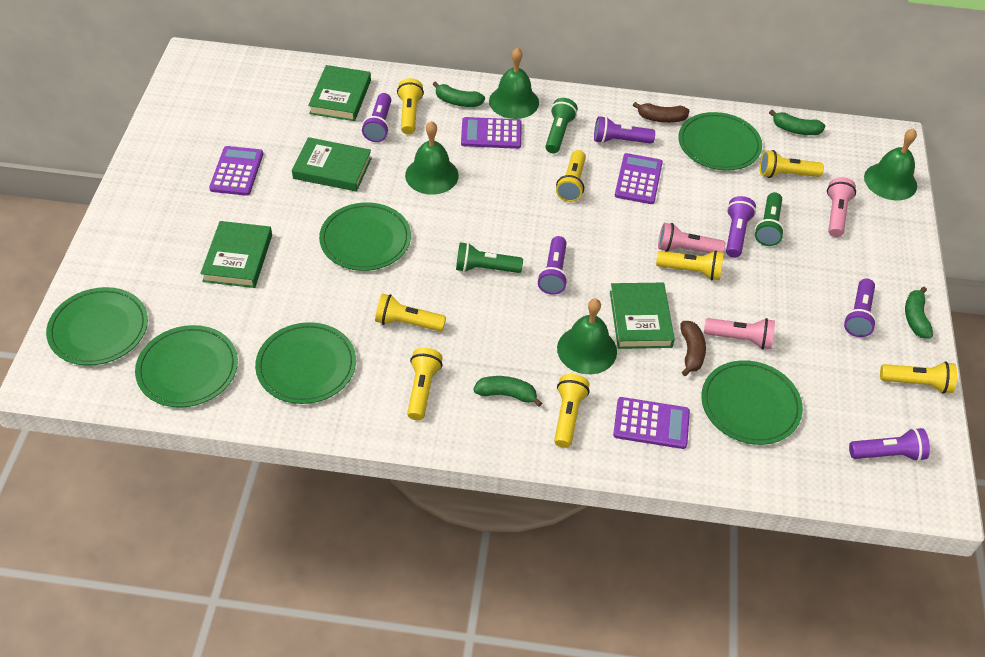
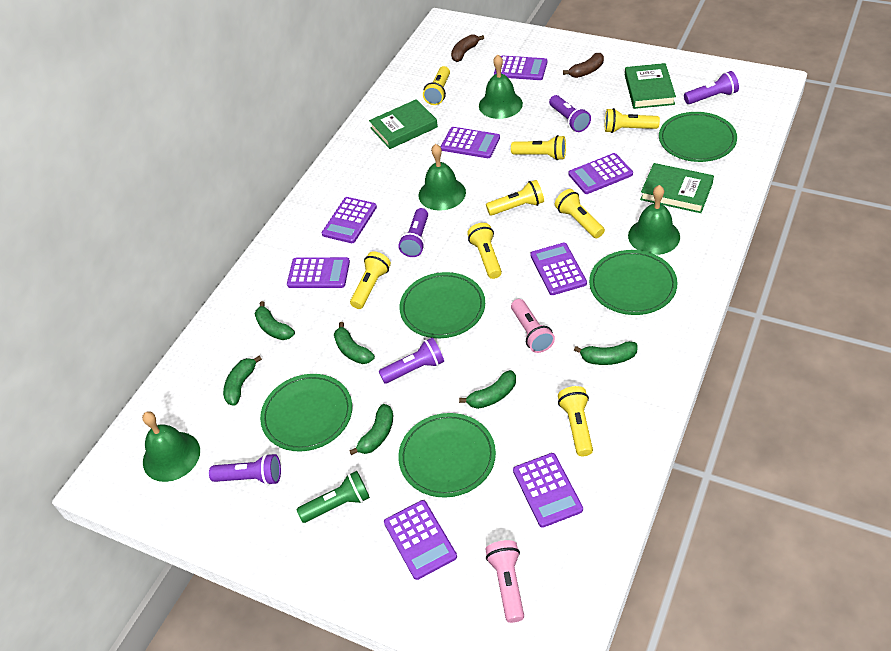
green banana: [433,81,485,107] [474,376,542,407] [769,110,825,135] [905,287,933,339] = 4 -> [223,356,262,406] [255,301,295,340] [334,322,375,364] [349,404,393,455] [459,370,516,409] [574,341,638,365] = 6
green book: [200,221,272,288] [292,137,372,192] [308,65,371,121] [610,283,675,349] = 4 -> [369,99,438,149] [625,63,676,109] [640,163,714,213] = 3
green flashlight: [456,242,523,273] [545,98,578,154] [754,192,784,246] = 3 -> [297,471,370,523] = 1
green plate: [46,287,148,366] [135,325,238,408] [255,322,356,404] [319,202,411,271] [678,112,762,171] [701,360,803,445] = 6 -> [260,374,352,452] [398,413,496,498] [400,272,485,338] [589,250,677,315] [659,112,737,162] = 5
pink flashlight: [658,223,725,253] [704,318,775,349] [827,177,856,237] = 3 -> [485,540,524,623] [511,299,555,353] = 2
purple calculator: [209,146,263,196] [461,117,522,149] [613,397,690,449] [615,153,663,204] = 4 -> [287,257,350,288] [322,197,377,243] [384,500,457,580] [441,127,500,158] [494,55,547,80] [513,453,583,528] [530,243,587,295] [568,153,633,194] = 8
purple flashlight: [362,93,391,142] [538,236,568,295] [594,116,655,144] [726,196,756,258] [844,278,876,337] [849,428,930,461] = 6 -> [209,453,281,485] [379,337,444,384] [398,208,428,257] [549,95,591,132] [684,71,739,104] = 5

